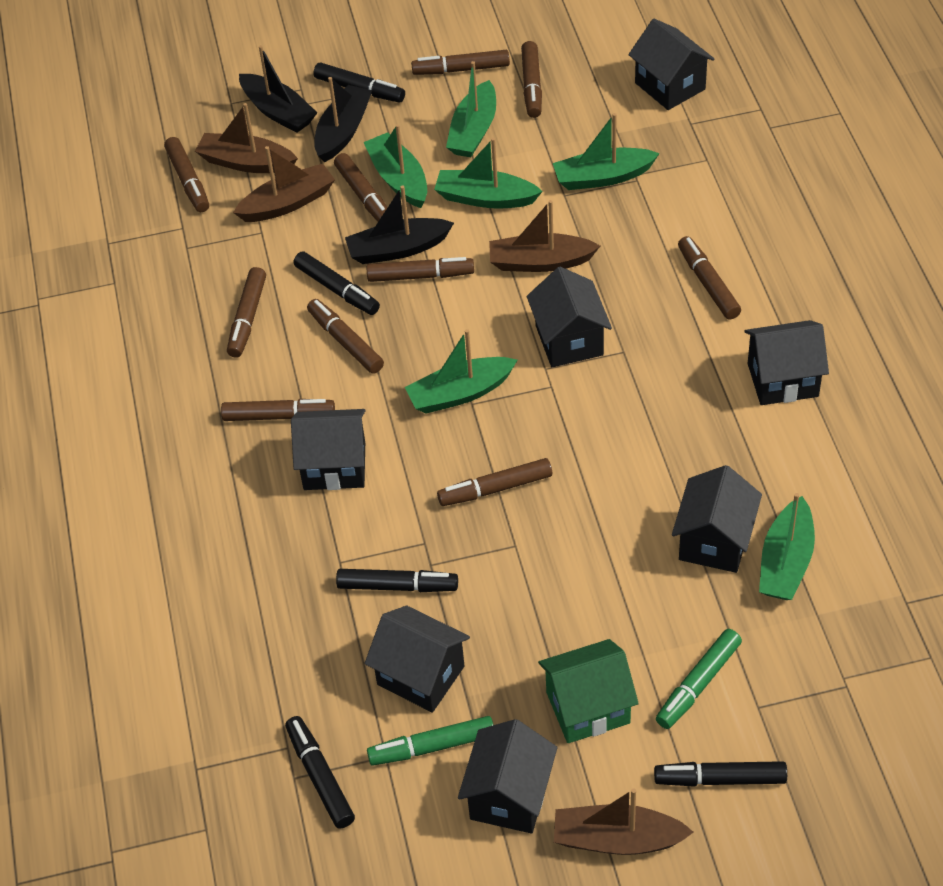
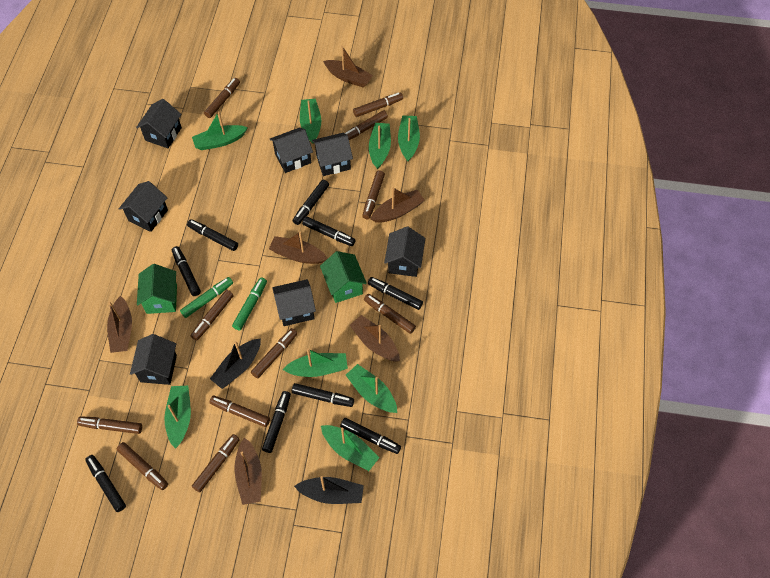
black boat: [239,45,317,133] [314,77,372,163] [345,185,454,264] = 3 -> [210,338,261,389] [294,476,364,504] = 2
black marker: [285,716,355,829] [294,251,380,315] [313,62,405,103] [336,569,458,592] [654,761,787,787] = 5 -> [85,455,126,512] [172,246,201,296] [187,219,238,251] [262,391,291,453] [292,383,354,407] [293,180,329,225] [302,216,355,246] [340,418,401,454] [368,277,423,310] = 9
brown boat: [195,103,298,173] [233,146,335,222] [489,200,600,272] [554,788,694,855] = 4 -> [107,296,132,353] [235,437,262,505] [269,231,328,264] [323,46,373,87] [350,315,400,362] [371,187,425,223] = 6
brown marker: [164,137,209,212] [221,399,335,421] [227,267,266,358] [307,299,384,374] [334,153,387,222] [367,257,474,282] [411,50,510,75] [437,458,552,506] [521,41,542,118] [678,236,741,320] = 10 -> [77,416,142,434] [117,442,168,490] [191,290,234,341] [192,434,240,492] [204,78,240,118] [210,396,270,427] [251,328,297,378] [345,110,388,140] [353,92,403,117] [362,170,385,219] [364,294,416,334] = 11
green boat: [363,124,427,208] [405,329,517,414] [434,138,543,208] [446,61,496,157] [553,113,660,190] [759,493,815,600] = 6 -> [164,386,191,449] [192,111,248,150] [282,348,348,377] [300,99,321,144] [321,425,380,471] [346,364,397,413] [369,123,391,169] [398,116,420,161] = 8
green house: [538,639,639,743] = 1 -> [137,264,177,314] [320,251,367,303] = 2

